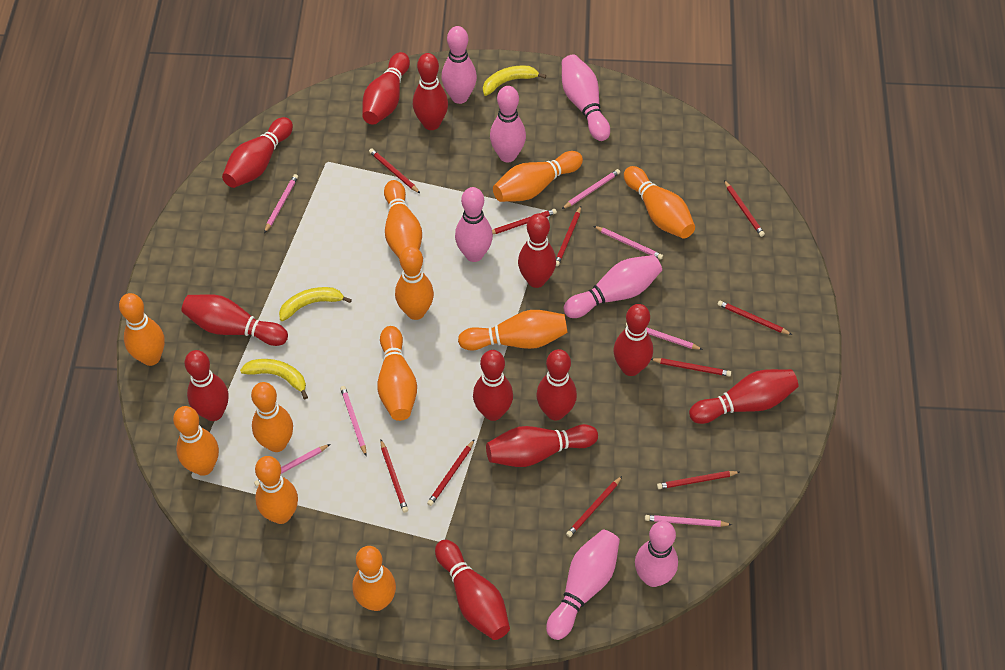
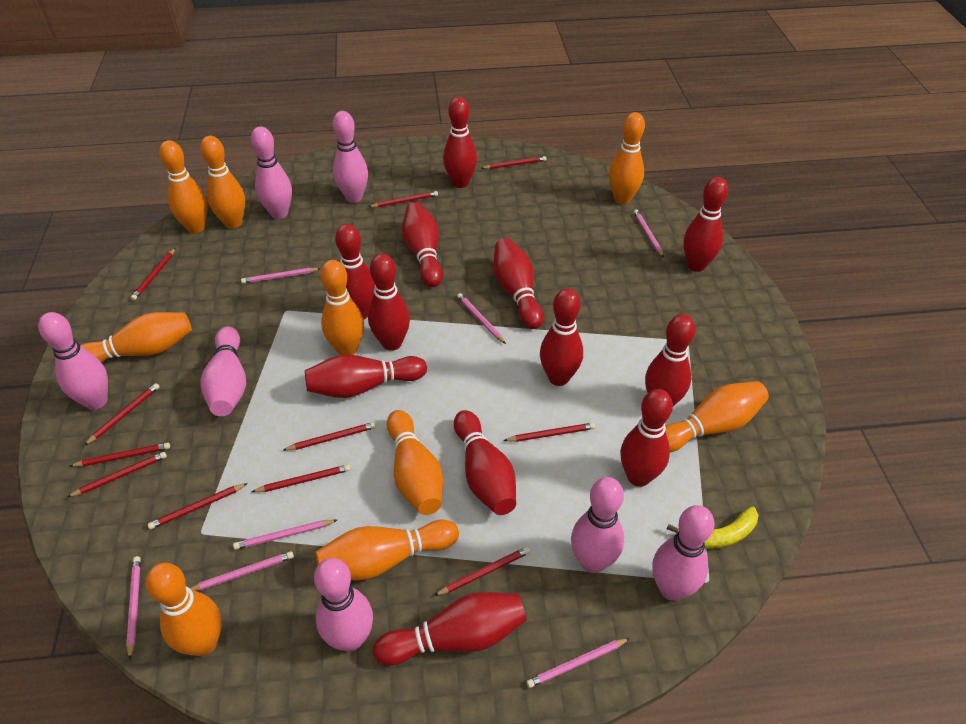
orange bowling pin: [119,293,165,366] [173,406,219,476] [251,382,293,452] [255,456,298,524] [352,546,396,611] [377,326,417,421] [384,180,422,258] [395,246,434,320] [458,310,568,351] [493,151,583,202] [624,166,695,238] = 11 -> [80,312,192,362] [146,563,222,656] [159,140,207,234] [200,136,245,229] [316,520,459,581] [320,260,364,355] [387,410,443,515] [609,112,645,204] [665,381,769,452] = 9
red pencil: [369,148,420,193] [380,440,408,513] [427,439,475,506] [492,209,557,234] [556,206,581,266] [566,476,622,537] [651,358,731,377] [657,471,739,489] [718,300,792,335] [724,180,765,237] = 10 -> [67,452,167,497] [70,443,170,467] [84,383,160,445] [131,248,176,300] [148,483,248,530] [252,464,350,492] [283,422,376,451] [369,191,438,207] [434,547,530,596] [482,156,547,169] [503,423,595,442] = 11
yellow banana: [240,359,308,399] [279,287,352,321] [483,65,546,96] = 3 -> [667,506,758,549] = 1

